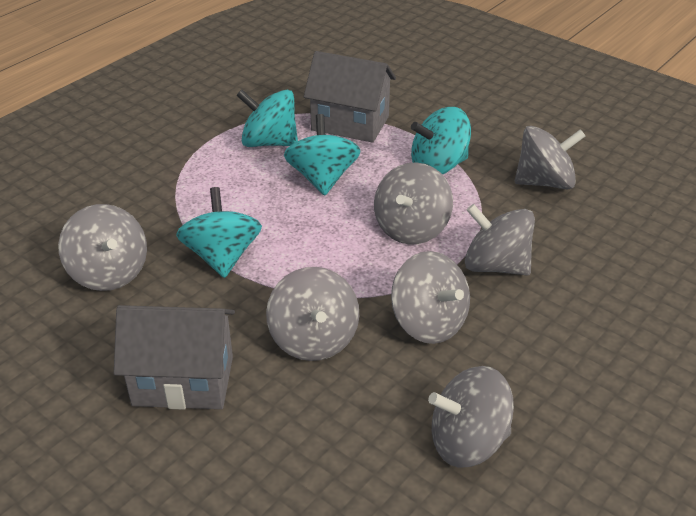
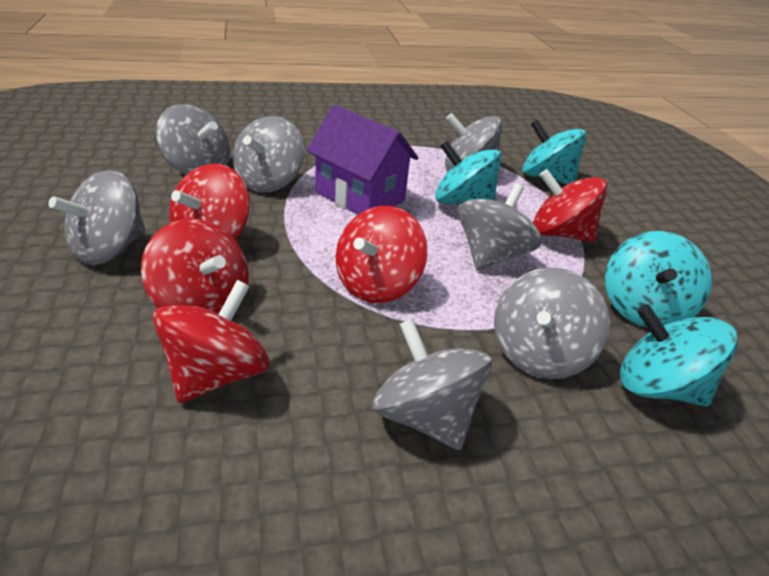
grey house: [114,305,235,410] [304,51,396,143] = 2 -> none = 0
purple house: none = 0 -> [306,105,418,215] = 1
red spinning top: none = 0 -> [141,219,249,314] [153,280,269,403] [169,164,250,240] [336,206,428,304] [533,169,607,242] = 5

